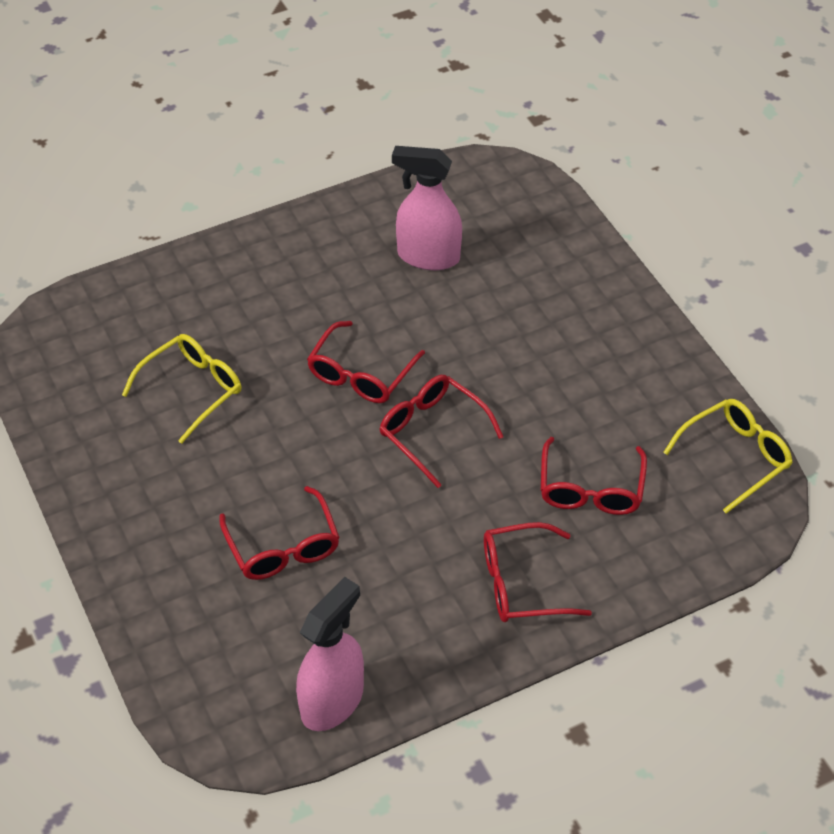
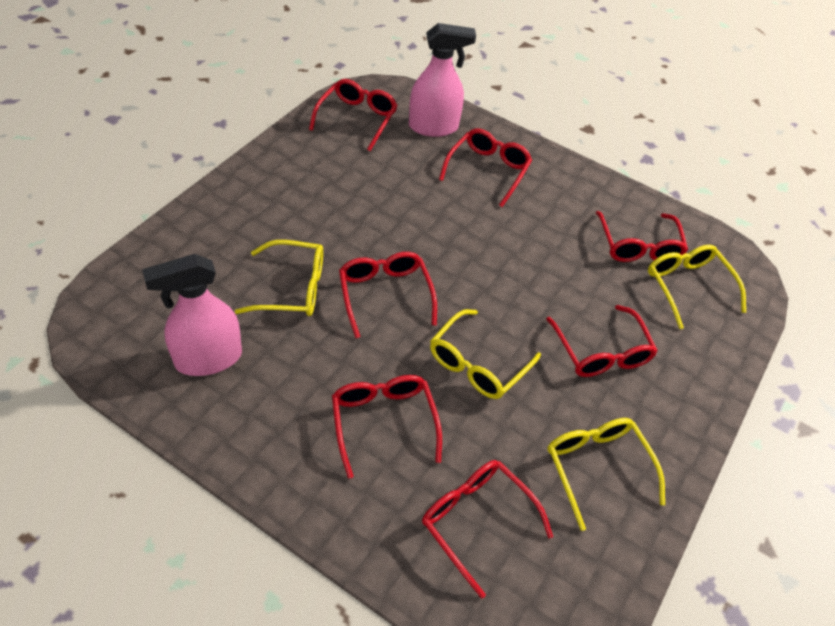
red glasses: [219,486,340,580] [307,321,425,403] [380,375,503,488] [484,522,592,622] [541,437,647,515] = 5 -> [309,79,398,151] [332,375,442,479] [339,252,437,338] [422,460,553,599] [439,129,532,207] [546,305,658,377] [596,211,688,262] = 7
yellow glasses: [122,334,241,444] [663,399,793,514] = 2 -> [235,240,323,316] [430,309,541,399] [547,418,665,531] [648,245,746,329] = 4

